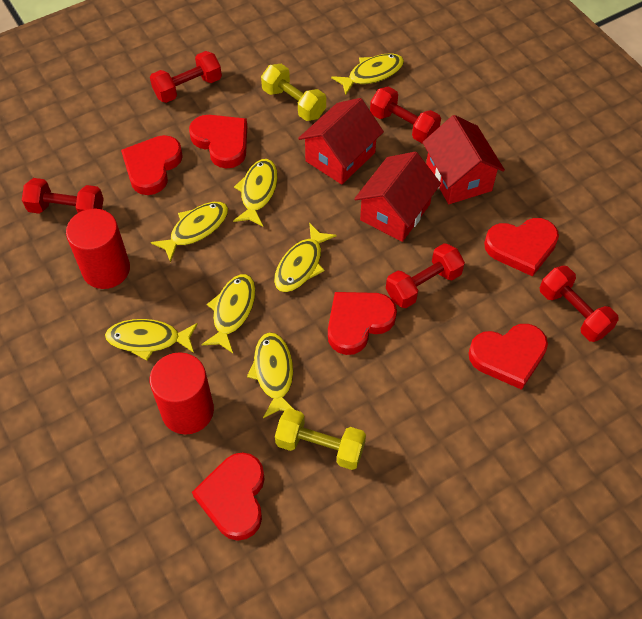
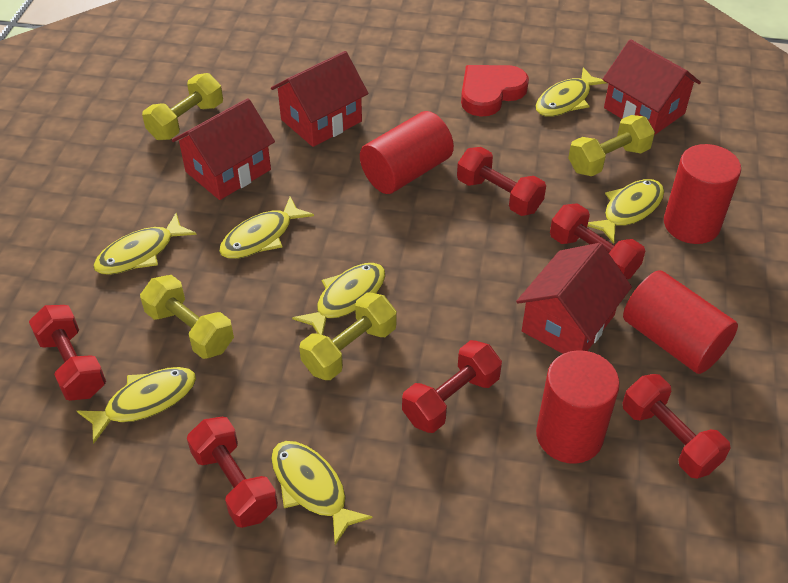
red cylinder: [66,209,130,289] [150,352,214,435] = 2 -> [360,111,454,194] [536,350,620,464] [623,270,738,374] [664,144,741,244] = 4
red dumbbell: [22,178,104,214] [150,51,222,103] [370,86,441,143] [386,243,465,308] [540,266,619,342] = 5 -> [29,305,106,401] [187,417,278,528] [402,340,502,433] [457,147,546,216] [550,203,645,279] [623,374,730,479] = 6
red heart: [121,135,183,195] [189,115,247,169] [192,452,265,541] [328,292,397,355] [468,324,548,390] [484,218,559,277] = 6 -> [461,65,529,117] = 1
red house: [298,98,384,185] [354,152,441,242] [422,115,505,204] = 3 -> [172,98,275,200] [271,51,368,147] [516,243,632,354] [602,39,701,135] = 4
yellow dumbbell: [261,64,326,121] [275,408,366,470] = 2 -> [140,275,234,359] [142,73,223,140] [299,292,397,380] [568,115,655,176] = 4

